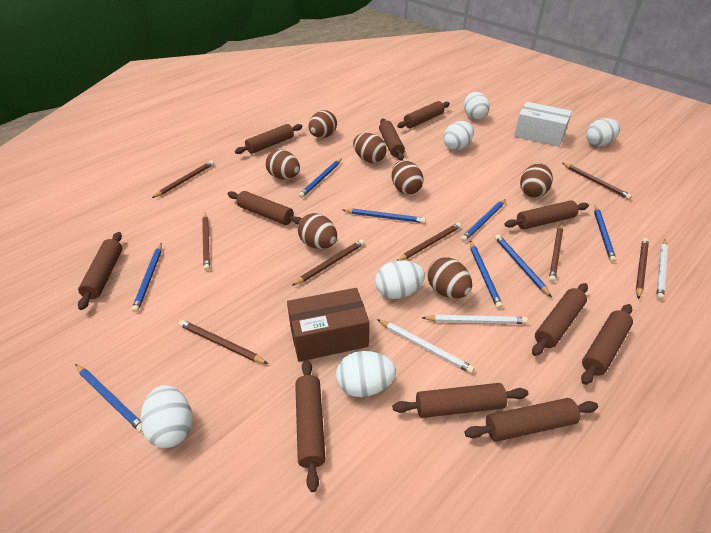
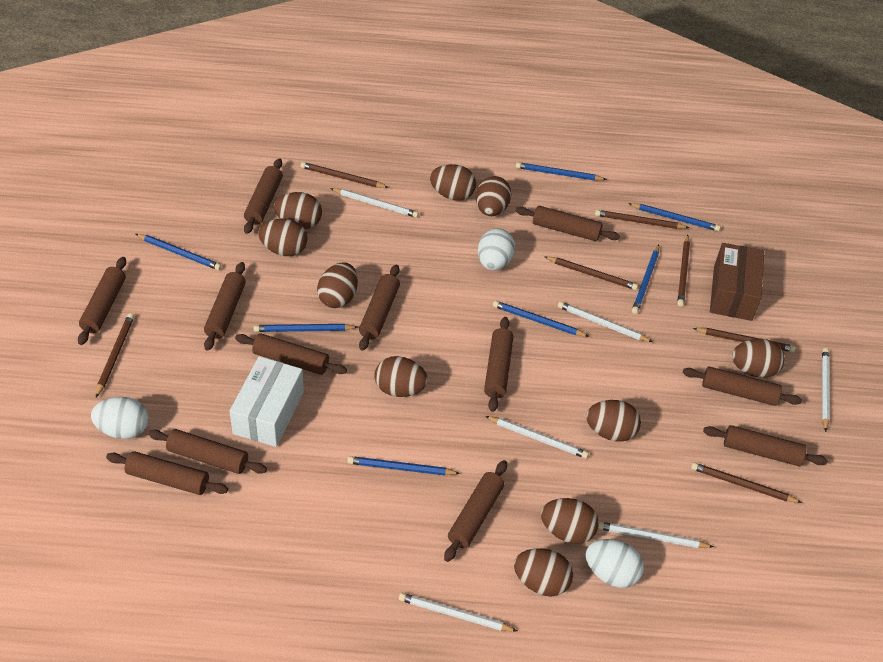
blue pencil: [75,364,143,433] [132,243,162,313] [299,158,342,198] [343,208,426,223] [461,199,506,242] [470,241,503,309] [495,234,552,297] [594,205,616,263] = 8 -> [136,234,222,270] [254,324,358,332] [347,456,460,476] [493,301,590,337] [516,162,607,181] [628,203,720,231] [632,245,659,314] = 7
brown egg: [265,150,300,180] [298,213,337,249] [309,110,337,138] [353,133,387,163] [391,160,424,195] [427,257,472,298] [520,163,553,198] = 7 -> [258,219,308,256] [274,192,322,229] [317,262,358,308] [374,356,428,397] [430,164,476,201] [476,176,512,216] [514,548,573,596] [541,498,599,544] [586,400,641,441] [732,339,785,378] = 10
brown pencil: [152,160,214,198] [179,320,268,364] [202,213,210,271] [292,240,365,286] [397,222,461,261] [549,224,563,282] [562,163,632,199] [636,238,649,299] = 8 -> [96,313,134,397] [300,162,389,188] [544,256,638,290] [595,210,689,229] [677,235,690,306] [691,462,802,503] [693,328,796,352] = 7
brown rolling pin: [78,232,122,310] [228,191,302,225] [235,124,302,154] [295,359,325,492] [379,118,405,160] [393,383,529,418] [397,101,450,128] [465,398,598,442] [505,200,589,229] [532,283,588,356] [581,304,633,385] = 11 -> [78,257,126,345] [106,451,228,495] [148,429,267,474] [204,262,246,351] [235,333,347,375] [244,158,283,234] [359,265,400,351] [444,460,507,562] [484,317,514,412] [516,206,620,241] [683,366,802,406] [703,425,827,467] = 12
white egg: [141,385,193,448] [336,351,396,397] [375,260,425,299] [443,121,474,150] [464,92,490,120] [586,118,620,146] = 6 -> [91,397,149,439] [478,228,515,271] [585,539,644,588] = 3
white pencil: [377,319,475,373] [422,315,528,324] [656,239,668,300] = 3 -> [330,188,419,218] [399,593,517,632] [485,416,589,459] [558,301,653,342] [598,522,713,548] [822,348,830,432] = 6

